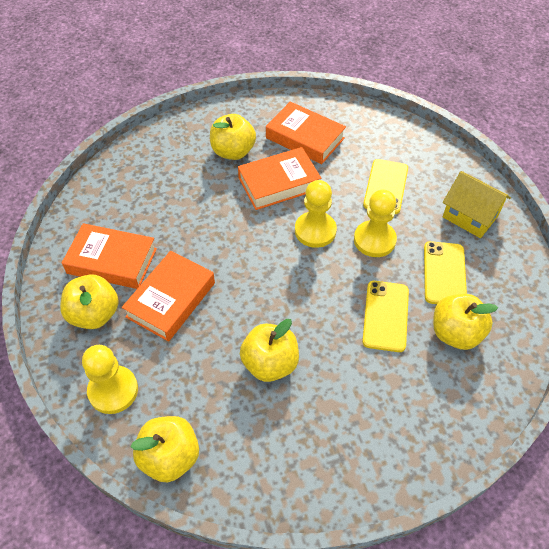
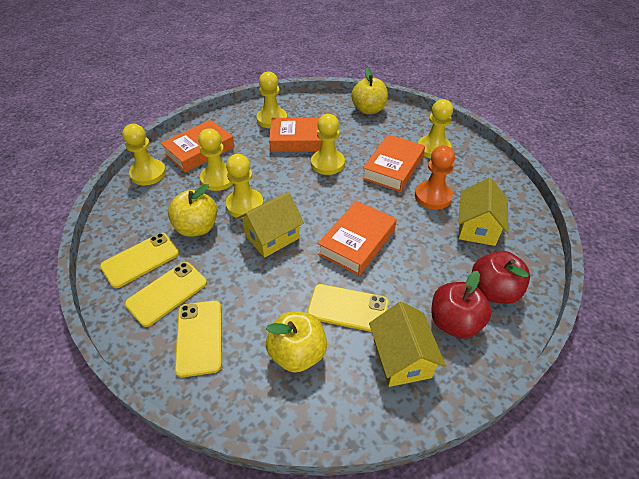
orange pawn: none = 0 -> [415,145,455,209] = 1
red apple: none = 0 -> [431,271,492,339] [472,251,530,304] = 2
yellow apple: [60,275,119,329] [131,416,199,482] [210,114,256,160] [240,319,299,382] [433,294,498,350] = 5 -> [168,184,217,237] [266,312,327,373] [351,68,388,114] = 3
yellow house: [442,171,511,238] = 1 -> [237,192,304,258] [369,302,446,387] [458,178,508,246] = 3
yellow pawn: [82,345,138,414] [295,180,337,248] [354,189,397,257] = 3 -> [122,124,166,185] [198,128,234,191] [226,154,264,218] [257,71,287,128] [311,114,345,175] [418,99,453,159] = 6
yellow phone: [362,281,409,352] [363,159,408,214] [424,241,467,304] = 3 -> [100,233,179,288] [125,262,207,327] [175,300,222,377] [307,284,389,332] = 4

